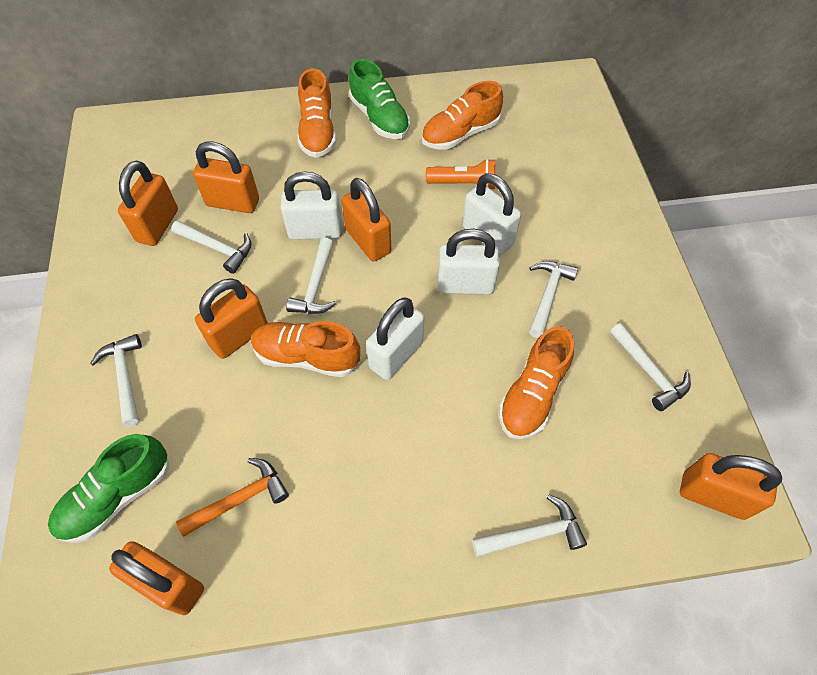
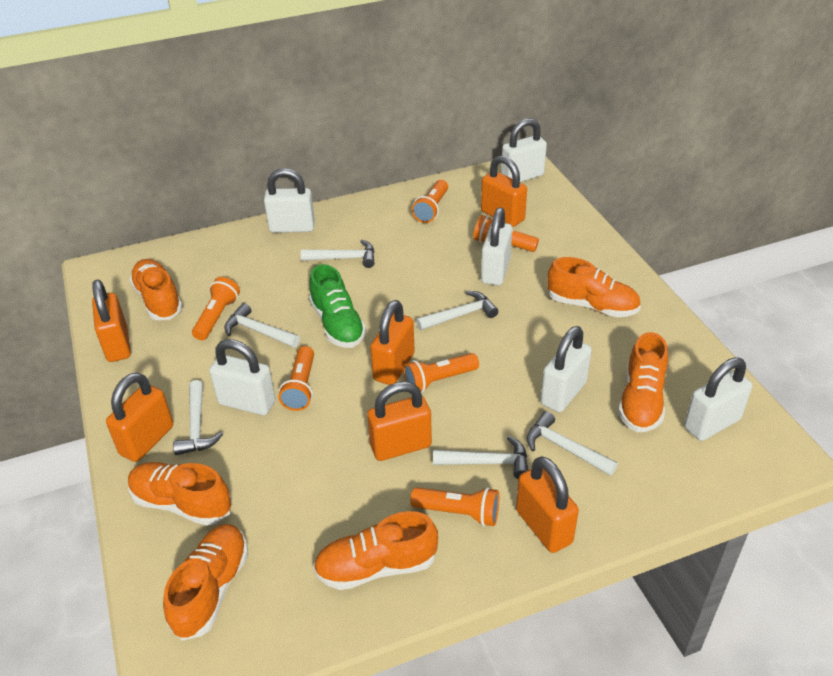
green shoe: [48,434,169,543] [349,59,410,139] = 2 -> [309,264,366,348] = 1
orange flashlight: [426,158,496,189] = 1 -> [192,277,240,340] [279,346,314,411] [403,353,479,393] [410,487,499,526] [412,180,448,223] [473,215,539,252] = 6
orange hammer: [176,458,289,537] = 1 -> none = 0
orange shoe: [251,321,360,377] [298,68,336,158] [421,81,503,150] [499,326,574,439] = 4 -> [128,462,231,526] [129,259,183,320] [163,524,248,641] [313,511,438,590] [547,257,641,317] [618,332,668,432] = 6
white padlock: [281,171,342,240] [366,298,424,380] [438,229,500,295] [463,173,521,255] = 4 -> [209,339,276,415] [264,168,315,233] [481,207,512,285] [501,118,547,182] [540,326,592,412] [684,357,752,441] = 6

